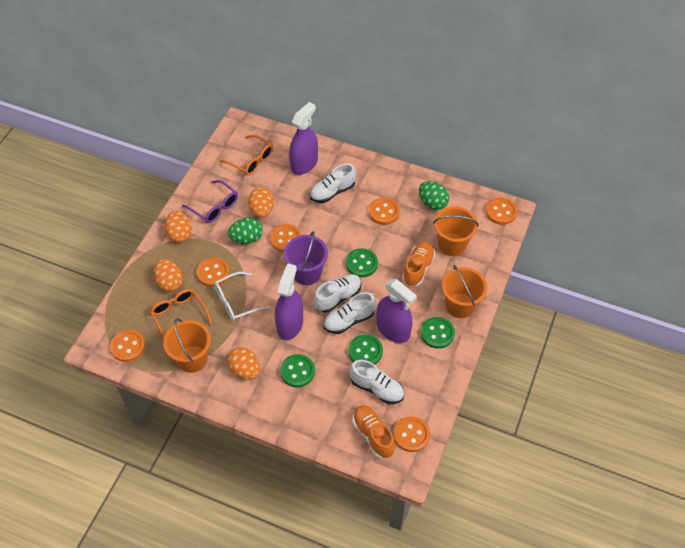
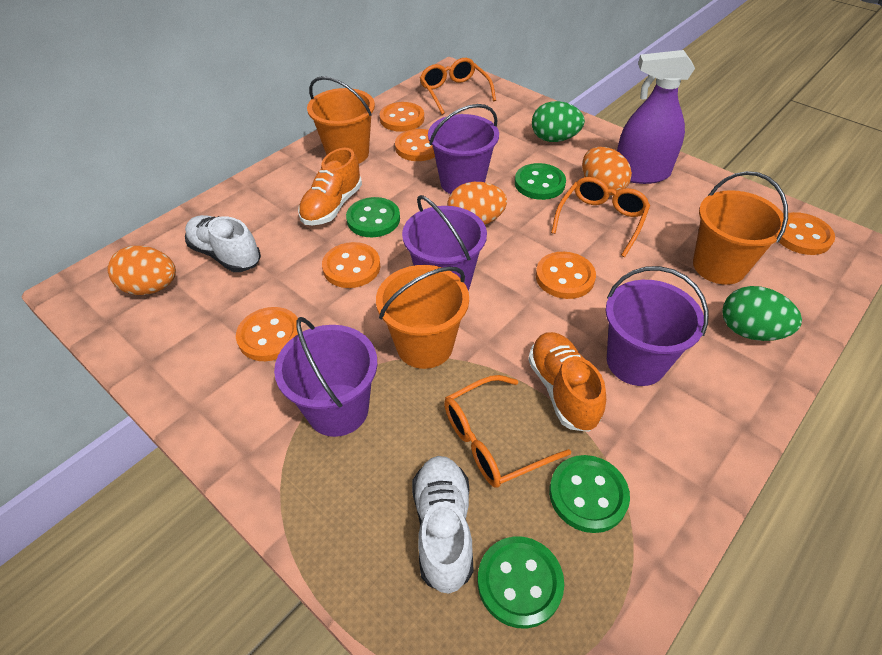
orange egg: [154,259,183,292] [165,210,192,243] [227,347,260,380] [248,187,274,218] = 4 -> [108,246,176,295] [447,182,507,225] [582,147,632,196] = 3
orange glasses: [150,289,212,337] [220,135,273,175] = 2 -> [420,58,496,115] [444,375,571,488] [551,177,650,257] = 3
purple bucket: [284,231,328,285] = 1 -> [274,317,377,437] [402,195,487,290] [428,104,499,194] [606,266,708,386] = 4
purple glasses: [182,180,238,223] = 1 -> none = 0
purple spray bottle: [275,263,303,340] [289,102,318,175] [377,279,417,343] = 3 -> [617,50,695,184] = 1
white glasses: [214,272,270,321] = 1 -> none = 0
white shoe: [310,164,356,203] [314,274,361,313] [323,292,376,334] [350,360,404,404] = 4 -> [185,215,261,272] [412,456,474,594] = 2

